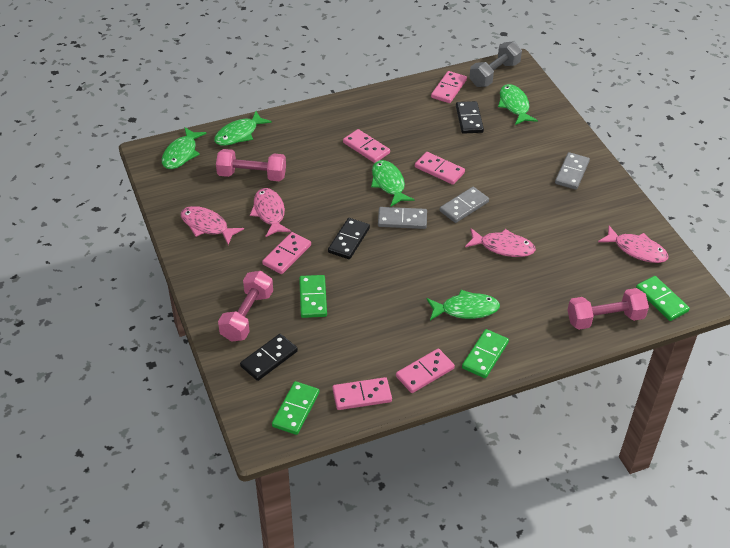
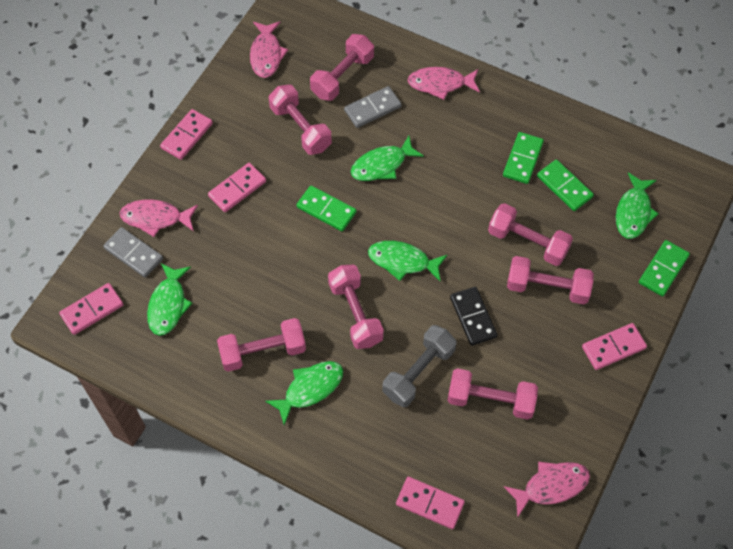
black domino: [240,334,298,381] [328,218,370,259] [456,101,484,134] = 3 -> [450,287,498,346] = 1
grey domino: [378,207,427,229] [440,187,489,223] [555,152,590,190] = 3 -> [103,227,163,278] [344,86,402,128] = 2
pink domino: [262,232,311,274] [332,377,392,410] [343,129,390,163] [396,349,455,393] [415,152,465,185] [431,71,467,103] = 6 -> [59,283,123,335] [160,109,213,160] [208,163,266,212] [396,477,465,529] [582,323,647,370] = 5
pink dumbbell: [216,149,286,181] [218,271,273,342] [567,288,649,330] = 3 -> [217,318,306,372] [269,84,332,155] [310,34,374,101] [328,265,384,349] [447,368,538,420] [488,203,573,266] [507,256,594,304] = 7

